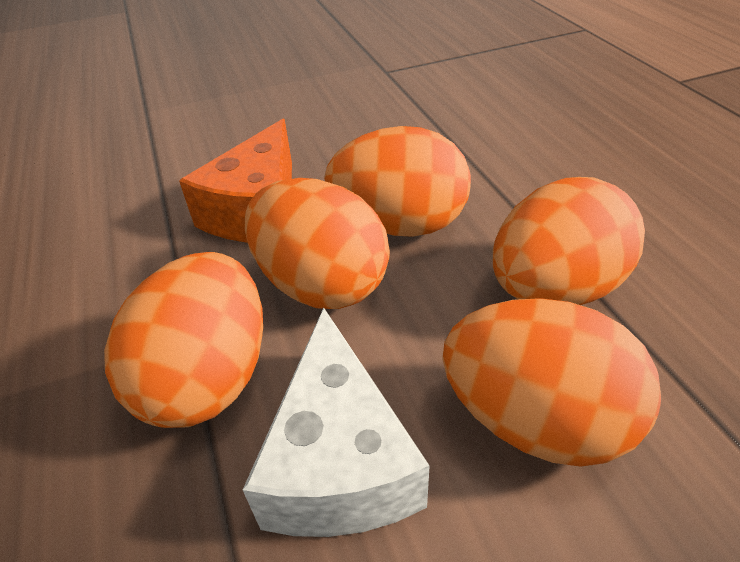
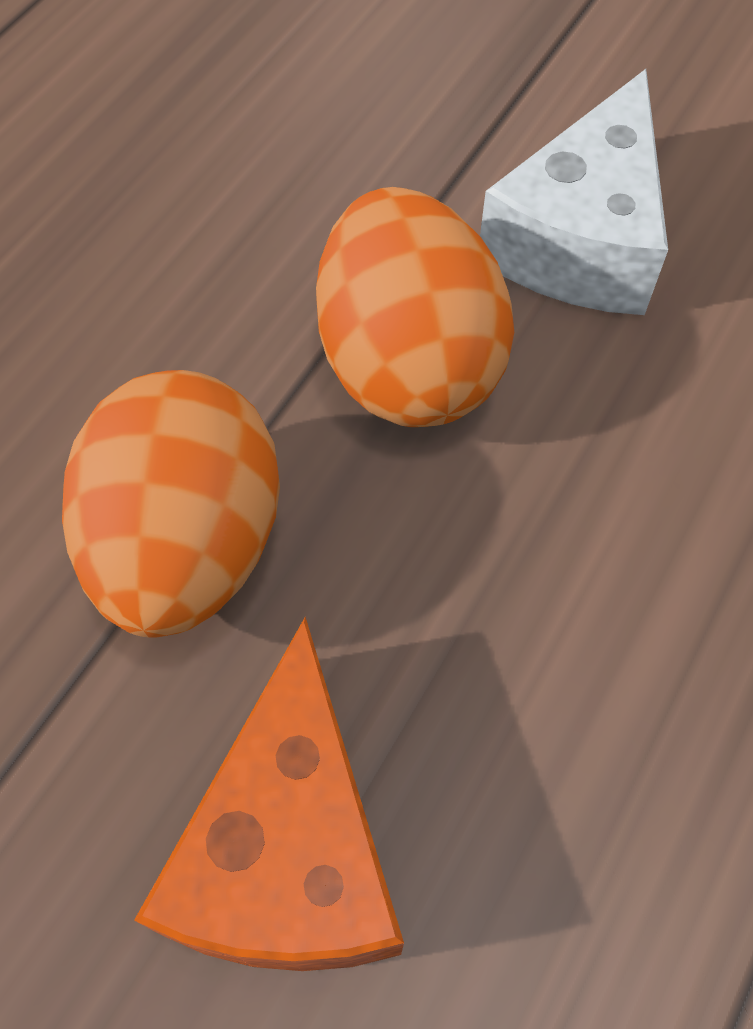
orange egg: [104,252,263,428] [245,178,390,309] [324,126,471,237] [442,298,661,467] [493,177,645,305] = 5 -> [62,370,280,638] [316,187,514,427] = 2

